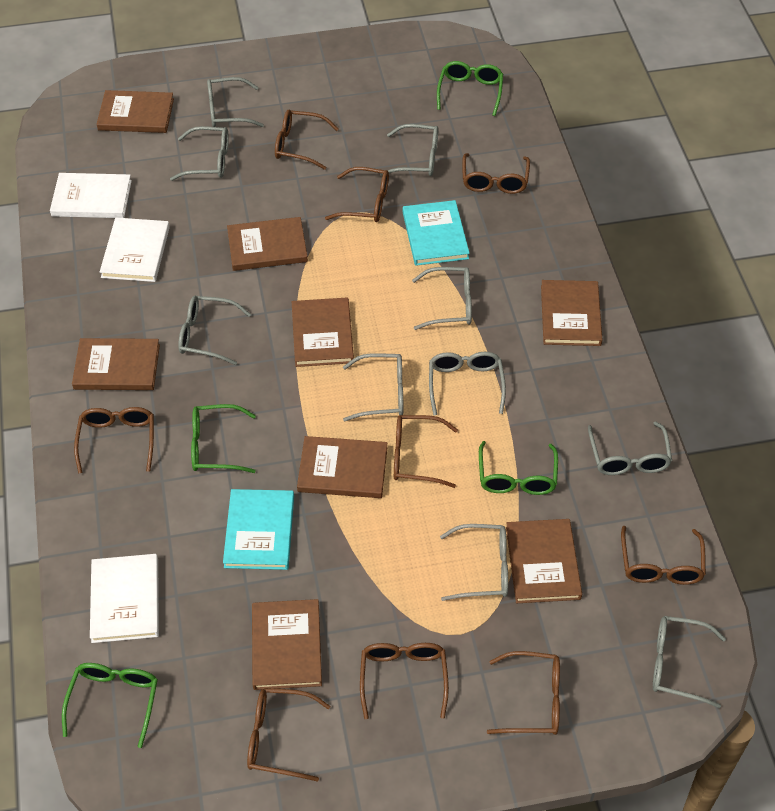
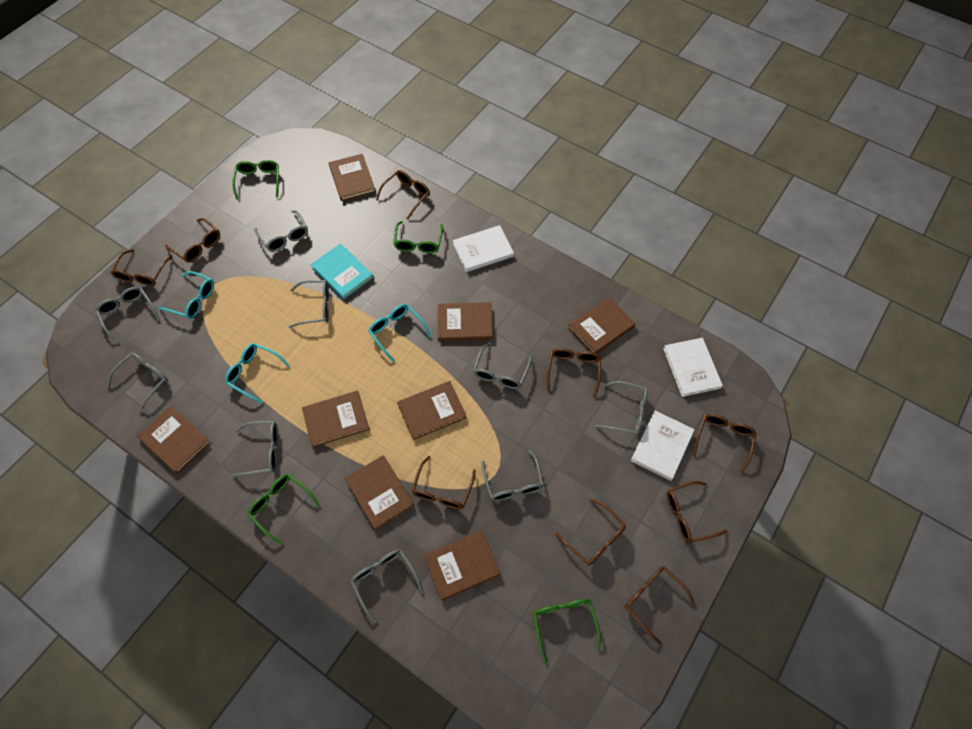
grey glasses: [170,126,229,181] [178,296,251,365] [207,77,264,127] [343,353,403,421] [380,124,438,176] [412,267,472,330] [429,352,506,416] [440,524,508,601] [588,422,672,475] [653,616,726,708] = 10 -> [96,287,160,343] [107,352,168,413] [232,421,278,477] [255,210,308,251] [289,280,329,328] [350,549,423,623] [473,343,532,389] [482,450,544,501] [595,381,647,435] = 9
turquoise book: [223,489,294,570] [403,200,470,266] = 2 -> [311,244,373,300] = 1
turquoise glasses: none = 0 -> [158,271,214,319] [225,343,290,404] [368,304,431,362] = 3

